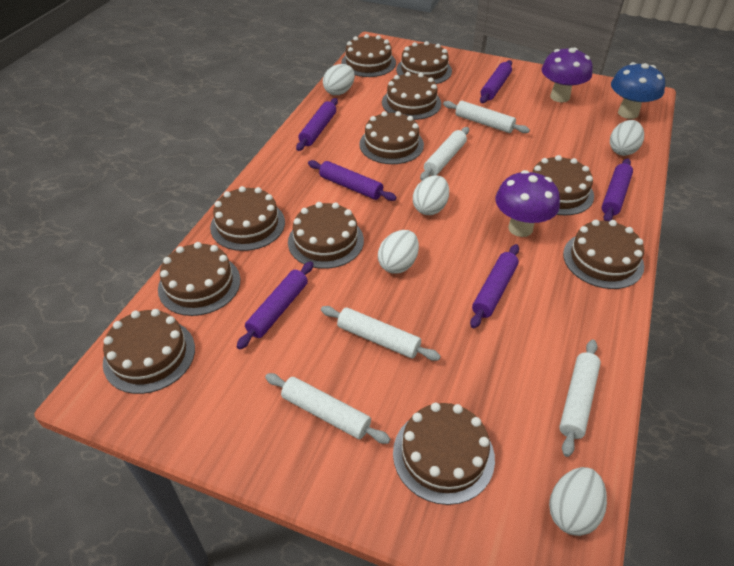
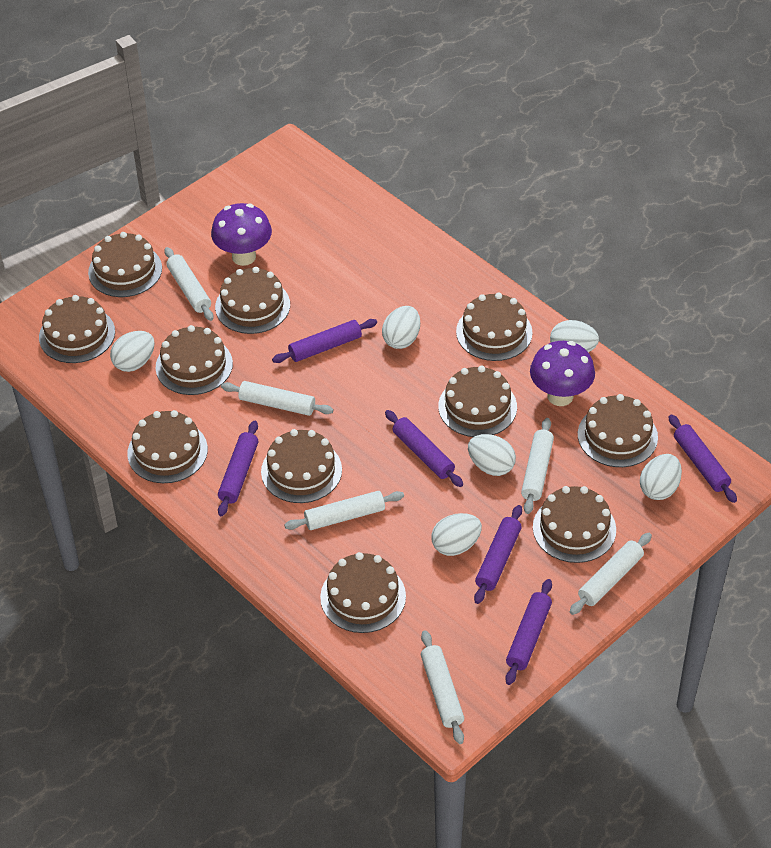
blue mushroom: [611,62,665,119] = 1 -> none = 0
white egg: [323,64,355,95] [378,230,419,274] [413,175,449,215] [549,467,607,536] [610,120,644,156] = 5 -> [110,331,155,372] [382,306,420,349] [431,513,482,556] [468,434,516,476] [550,320,599,352] [640,454,682,500] = 6
white rolling pin: [265,373,390,444] [321,306,441,361] [420,127,469,180] [443,101,530,133] [559,340,601,457] = 5 -> [164,247,214,321] [221,381,334,416] [284,491,404,530] [421,630,464,744] [521,418,554,514] [570,533,652,615] = 6

